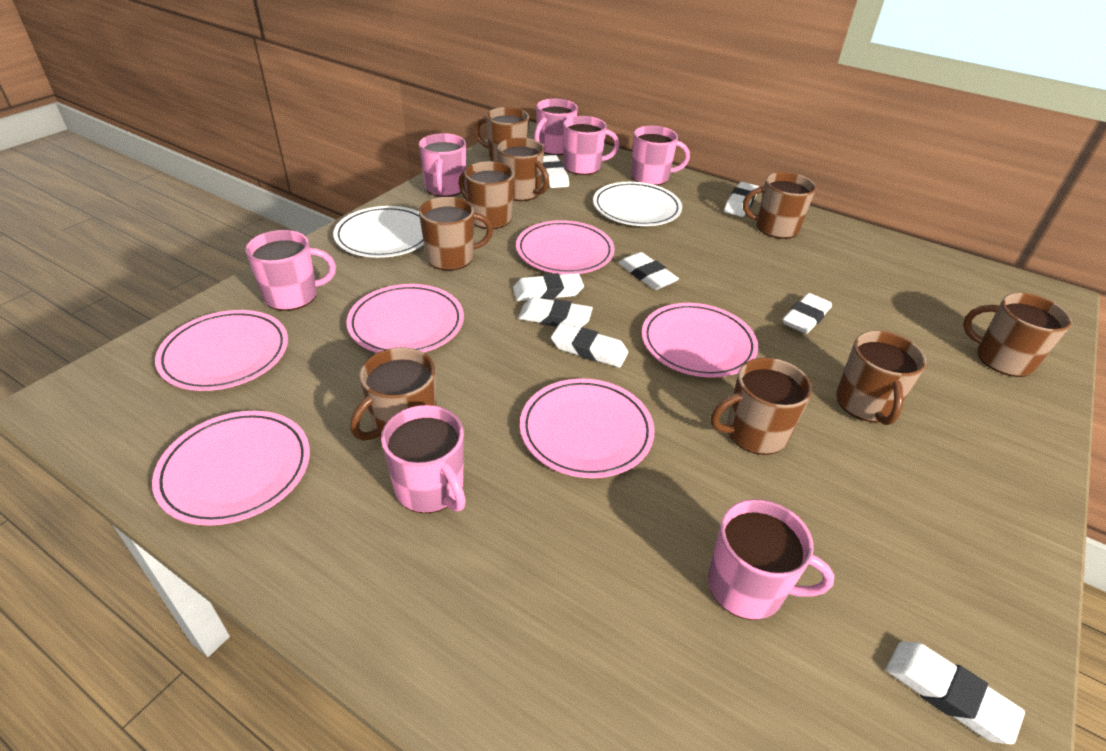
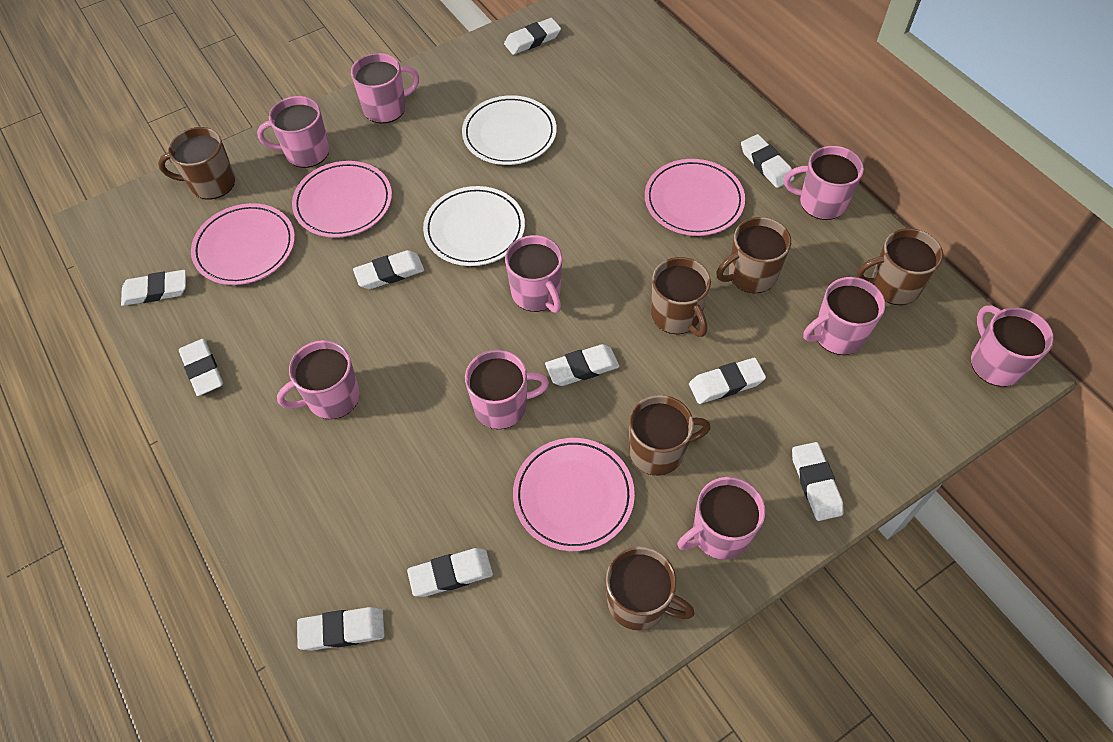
brown mug: [350,348,436,441] [419,197,493,271] [458,161,515,229] [474,107,529,162] [497,138,549,201] [711,358,812,455] [743,172,816,239] [836,331,926,425] [963,293,1072,377] = 9 -> [158,127,235,199] [606,546,695,631] [629,395,711,476] [651,257,711,337] [716,217,791,293] [857,228,943,305] = 6
pink mug: [246,230,336,311] [381,405,466,513] [419,133,466,197] [534,99,578,155] [563,116,619,175] [631,126,690,186] [708,499,834,620] = 7 -> [257,96,330,168] [277,340,360,419] [351,53,419,123] [465,350,549,429] [505,235,562,313] [677,477,765,560] [784,146,864,220] [803,277,885,355] [971,305,1054,387] = 9
pink plate: [152,411,310,526] [155,310,288,391] [347,284,464,353] [516,220,615,274] [520,378,655,478] [642,303,758,378] = 6 -> [191,203,295,285] [292,161,392,238] [513,438,635,551] [645,159,745,236] = 4
white eraser: [513,273,584,301] [518,297,593,328] [543,155,569,188] [551,323,628,367] [619,252,679,290] [724,182,759,217] [783,293,832,334] [886,642,1025,744] = 8 -> [121,270,186,306] [179,338,223,396] [297,607,385,651] [353,250,424,289] [407,548,493,597] [504,18,561,55] [545,344,619,386] [689,358,766,404] [741,134,794,188] [792,442,844,521] = 10

